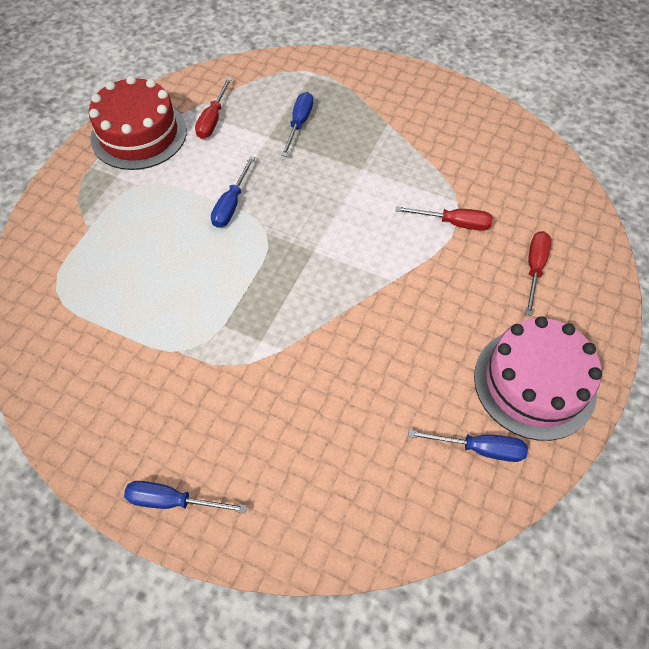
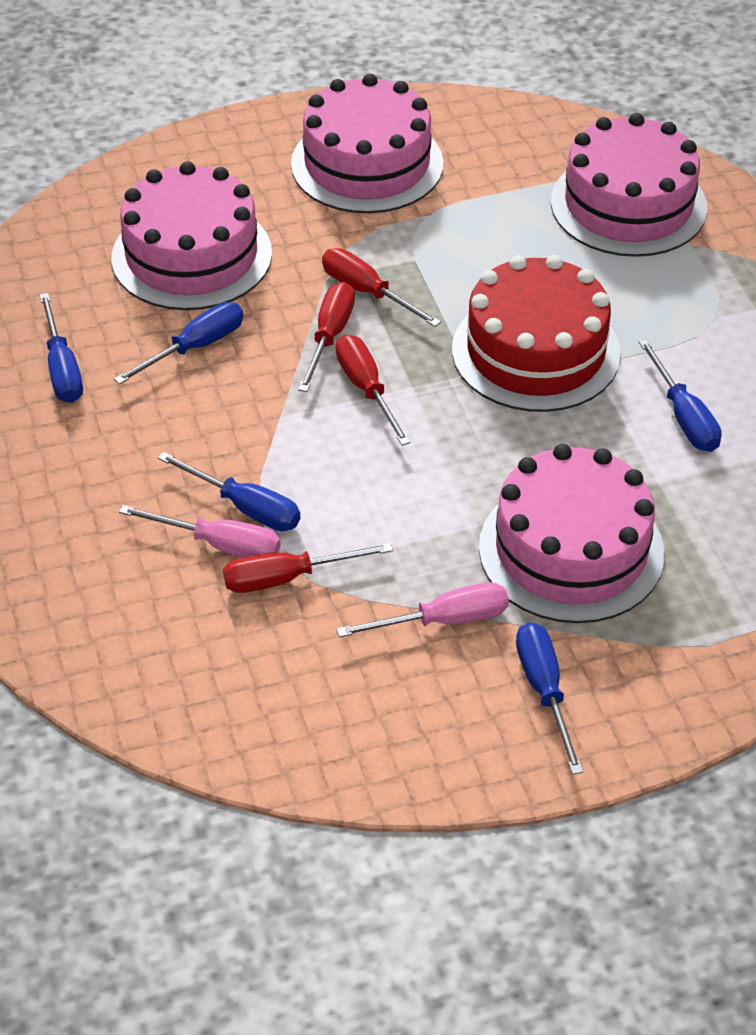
blue screwdriver: [124,481,247,513] [211,156,255,228] [281,92,313,157] [408,430,528,462] = 4 -> [39,293,83,403] [114,302,243,384] [158,452,300,531] [516,622,583,775] [639,339,722,452] = 5
pink cake: [474,316,602,441] = 1 -> [112,161,272,310] [291,74,444,213] [479,444,664,623] [551,113,707,257] = 4
pink screwdriver: none = 0 -> [119,505,281,558] [336,582,509,637] = 2
red screwdriver: [195,77,232,139] [396,206,493,231] [526,231,551,316] = 3 -> [223,543,393,593] [298,282,355,392] [322,248,441,327] [336,335,411,446] = 4

